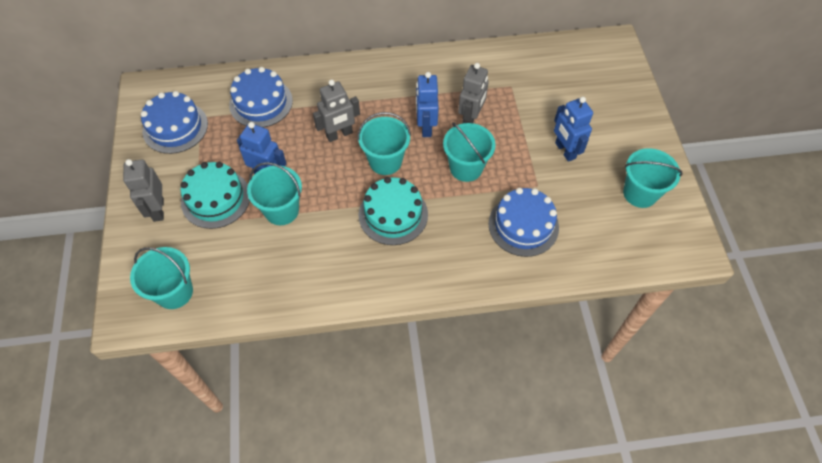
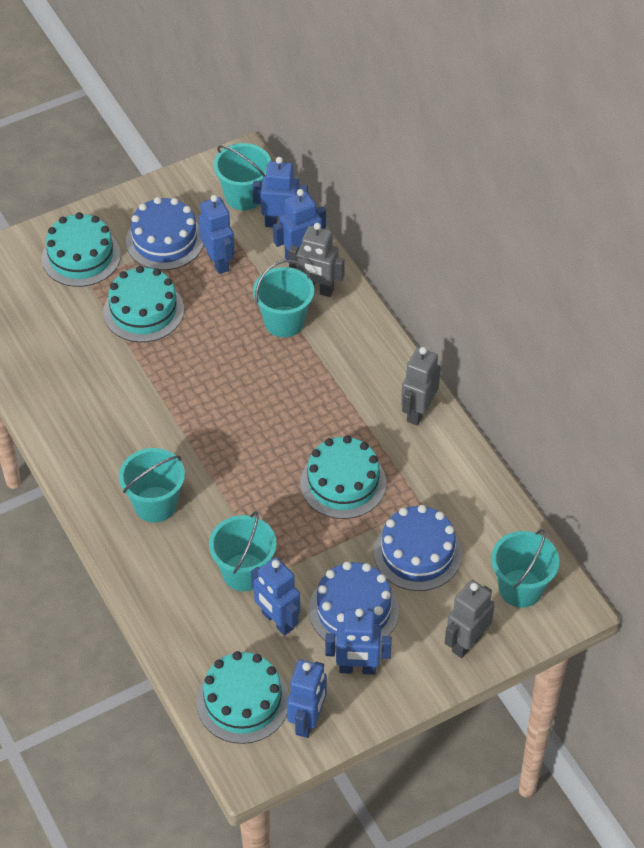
blue robot: [237,122,286,174] [416,72,439,137] [554,97,593,162] = 3 -> [198,195,235,274] [251,557,300,636] [252,157,308,228] [273,189,326,263] [287,660,327,738] [325,608,392,675] = 6
turquoise cake: [181,162,250,229] [359,177,428,245] = 2 -> [42,212,121,287] [103,266,184,342] [196,651,289,744] [300,436,386,519] = 4

